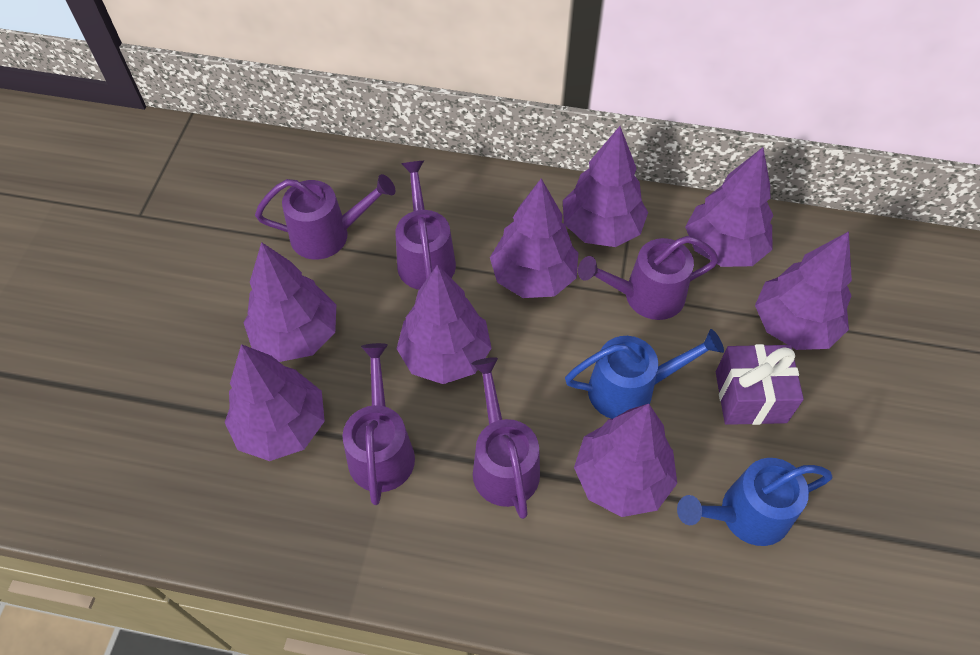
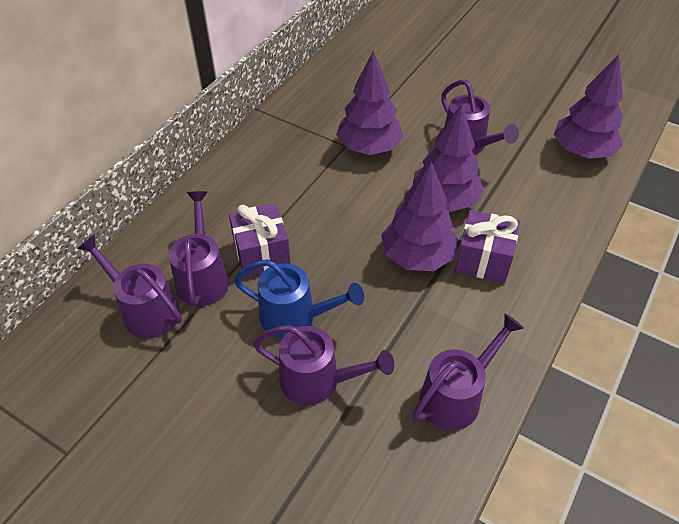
blue watering can: [565,329,724,419] [677,458,832,546] = 2 -> [234,259,364,338] = 1
purple gift: [716,344,804,425] = 1 -> [229,203,291,277] [455,210,520,283] = 2
purple tree: [224,344,325,461] [244,242,336,362] [397,265,492,384] [490,179,578,298] [563,126,648,247] [574,404,677,517] [685,147,773,267] [755,231,852,350] = 8 -> [336,50,403,155] [381,162,458,271] [412,104,484,212] [554,54,623,159] = 4

